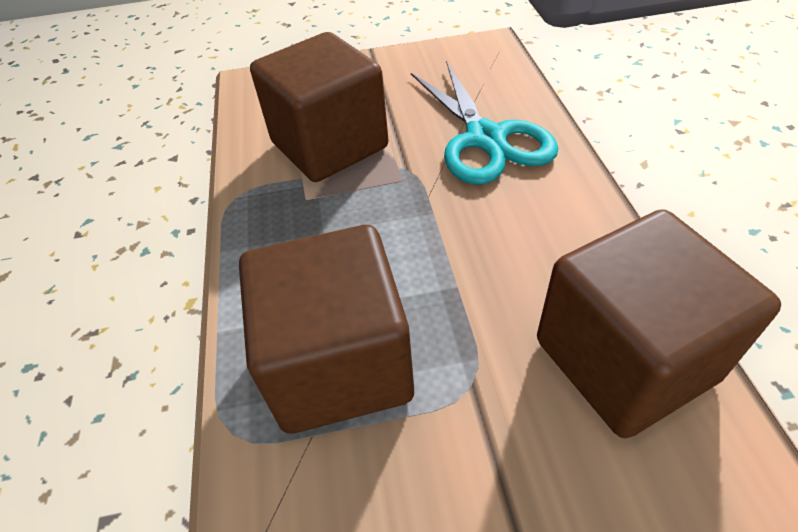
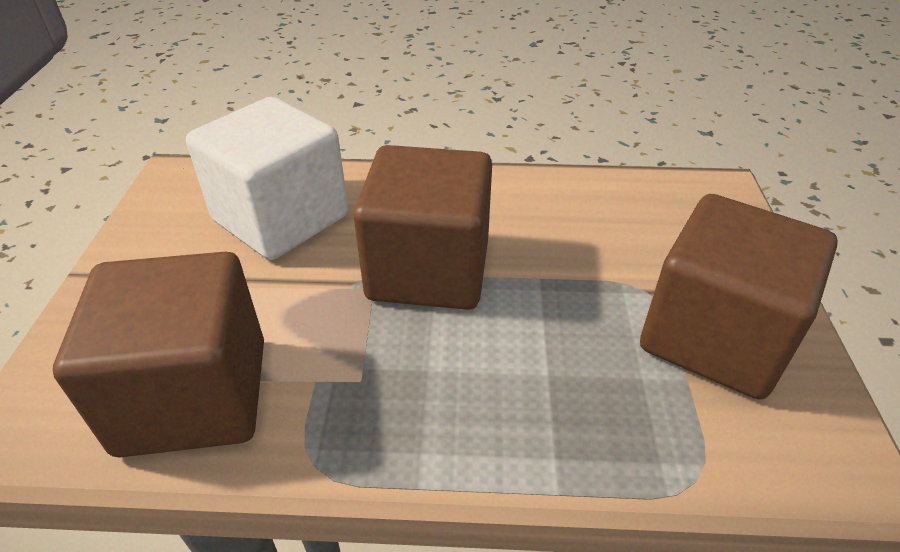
turquoise scissors: [411,61,558,184] = 1 -> none = 0
white cube: none = 0 -> [186,97,348,260] = 1

